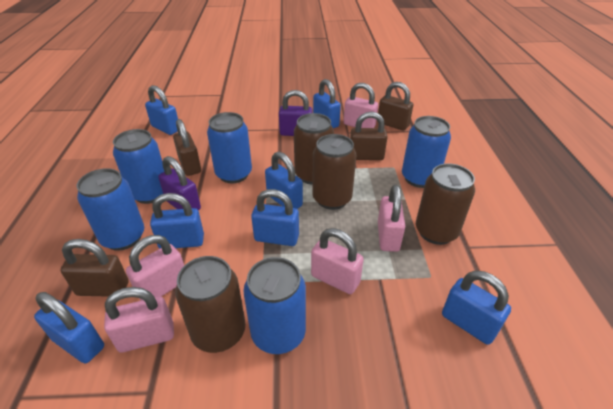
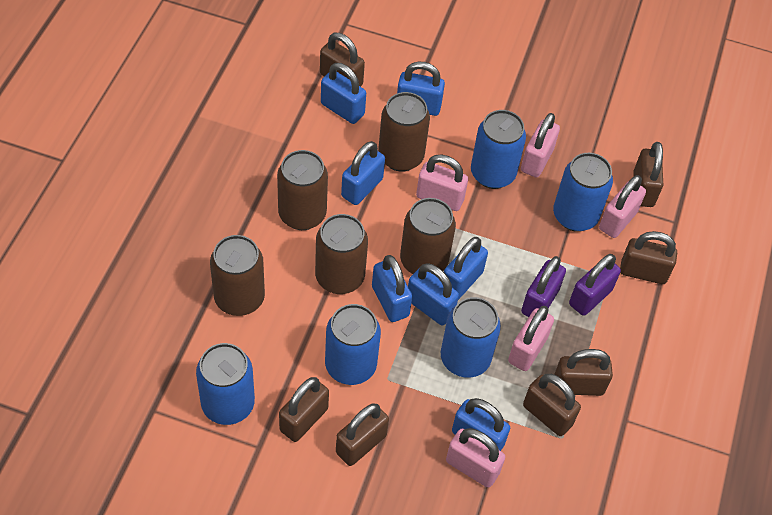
brown can: [175,256,246,353] [294,113,334,185] [312,134,356,210] [416,163,475,245] = 4 -> [210,235,265,316] [277,150,328,230] [315,214,368,294] [378,92,430,172] [400,198,456,274] = 5
brown padlock: [60,239,129,297] [173,119,201,176] [350,112,388,160] [377,82,413,131] = 4 -> [279,377,329,442] [320,33,365,87] [336,403,389,466] [523,374,581,436] [554,349,613,396] [620,231,677,284] [633,142,663,207] = 7

